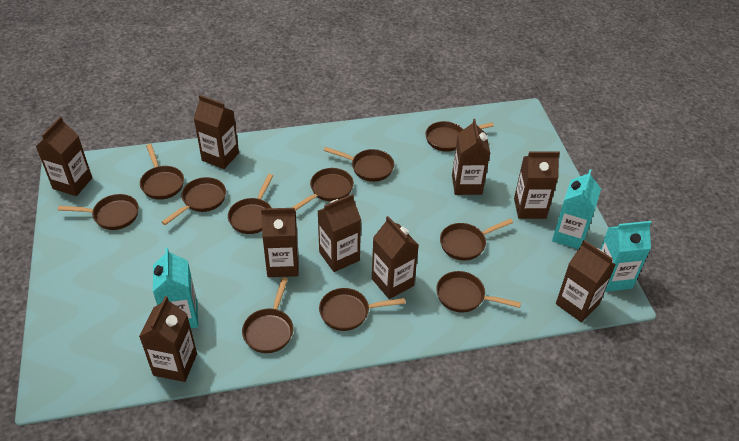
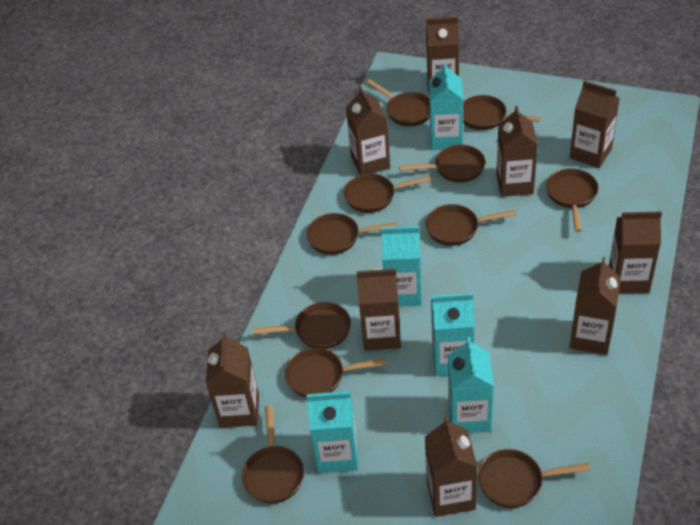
turquoise carton: [153,248,198,328] [552,169,601,249] [600,221,652,292] = 3 -> [306,391,358,473] [381,226,422,307] [429,62,463,150] [431,293,475,376] [448,337,494,433] = 5

